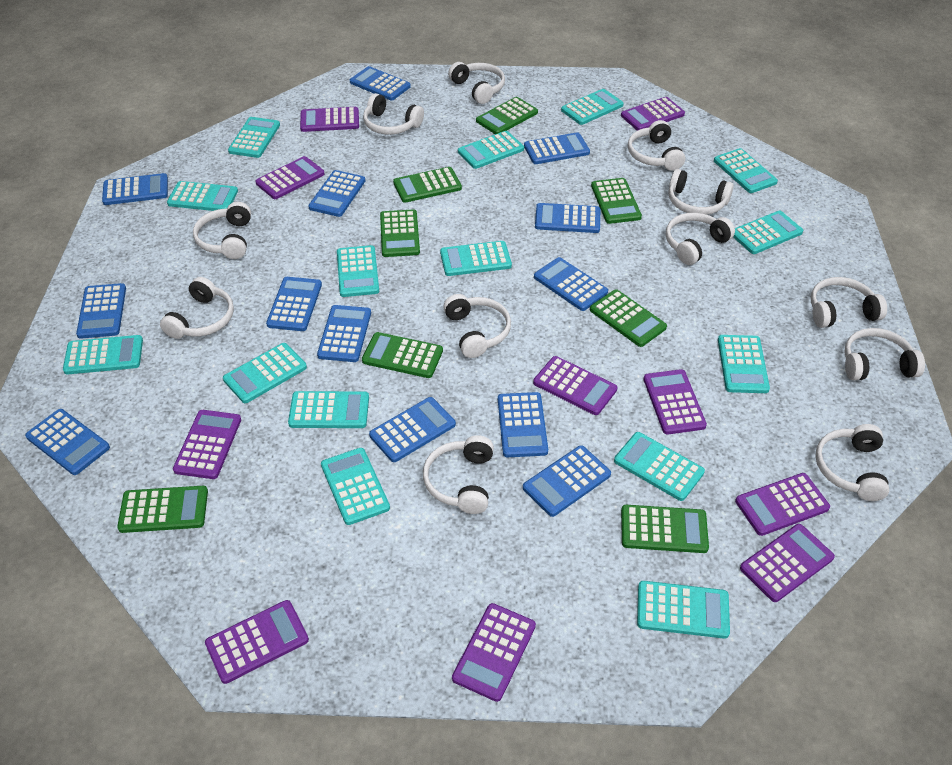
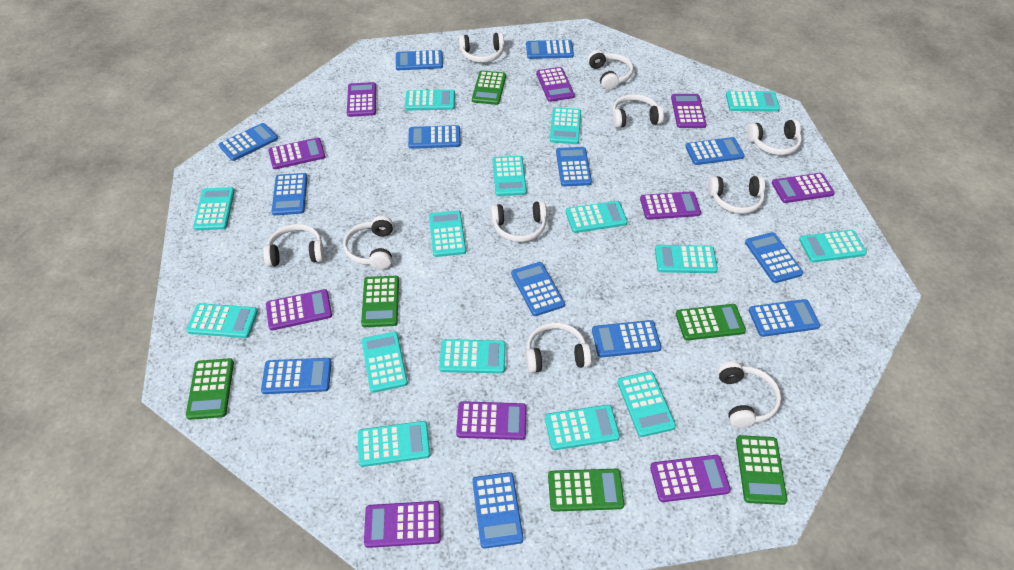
green calculator: [117,486,208,533] [362,332,443,378] [380,210,420,257] [393,167,462,203] [476,97,538,134] [590,289,667,347] [591,178,642,224] [621,505,709,553] = 8 -> [186,358,234,420] [361,276,399,327] [472,71,506,105] [548,469,625,512] [676,304,746,341] [736,435,787,505] = 6
white headphones: [160,277,234,339] [193,202,251,259] [363,93,424,135] [423,435,494,514] [443,294,511,358] [448,62,505,104] [628,120,685,171] [666,213,735,265] [668,169,734,215] [811,277,887,328] [815,424,889,501] [844,328,925,381] = 12 -> [263,224,324,267] [343,216,393,270] [459,32,504,63] [491,201,547,242] [526,322,591,373] [588,50,633,90] [612,94,664,128] [708,176,765,214] [718,361,781,428] [747,119,802,155] = 10

